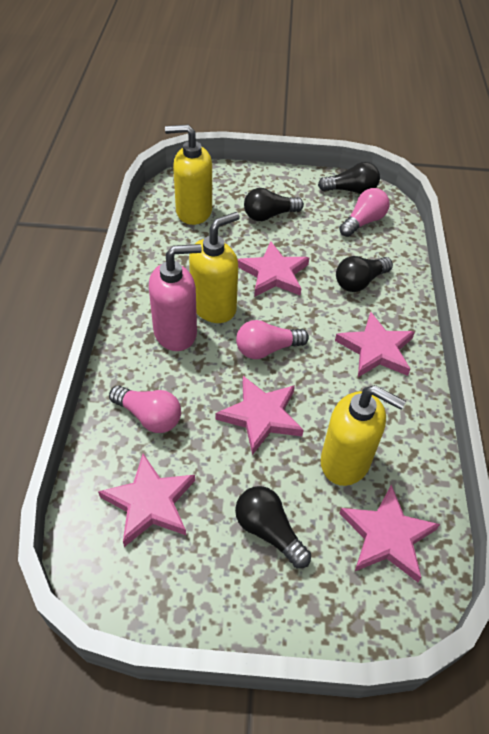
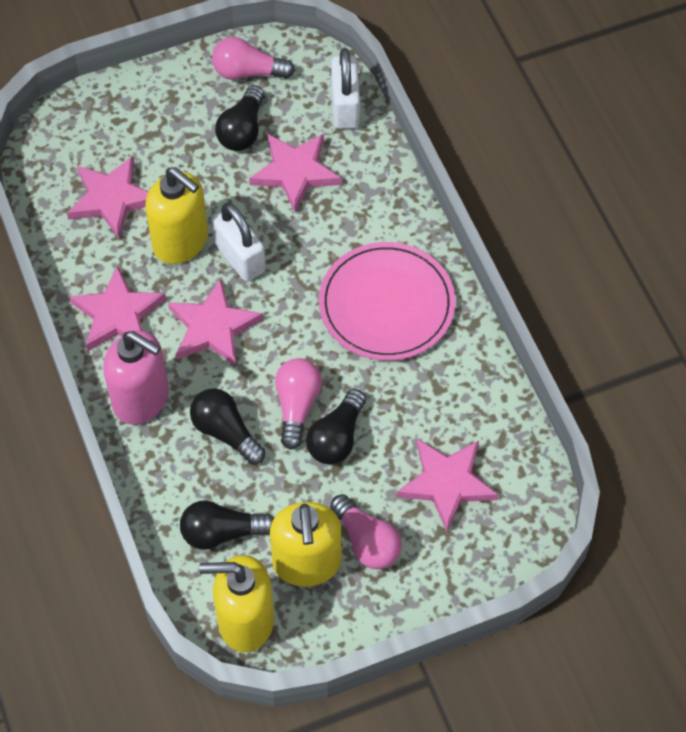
pink plate: none = 0 -> [319,242,455,361] = 1
white padlock: none = 0 -> [211,203,266,282] [331,48,360,129] = 2

